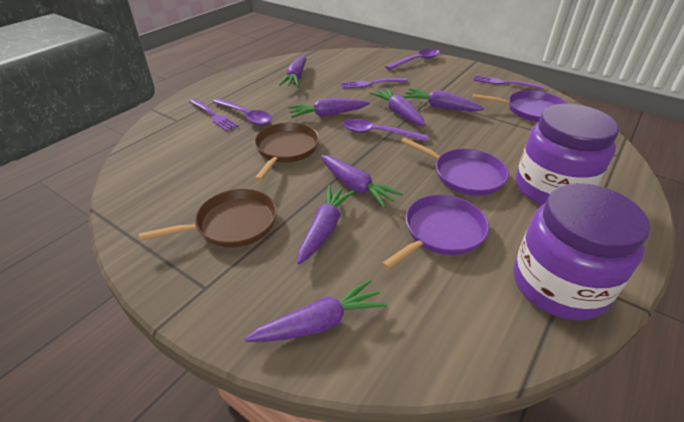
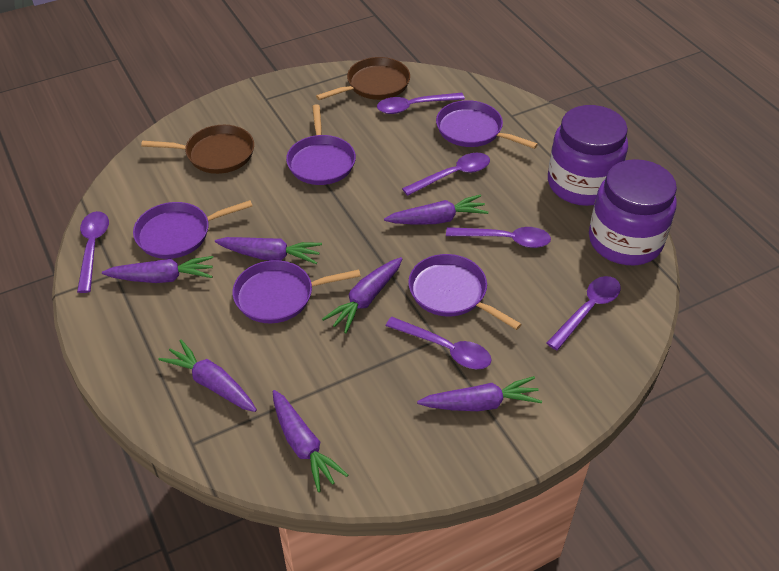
purple fork: [190,99,239,131] [341,78,408,89] [473,75,544,90] = 3 -> none = 0
purple pan: [382,195,489,270] [401,138,509,196] [473,90,567,122] = 3 -> [133,200,252,259] [232,260,361,323] [286,104,356,185] [408,254,522,330] [436,100,538,149] = 5
purple spoon: [213,98,272,125] [343,118,428,141] [385,49,440,70] = 3 -> [77,211,109,293] [377,93,465,114] [386,317,492,369] [402,153,490,196] [446,227,551,248] [546,276,621,350] = 6

